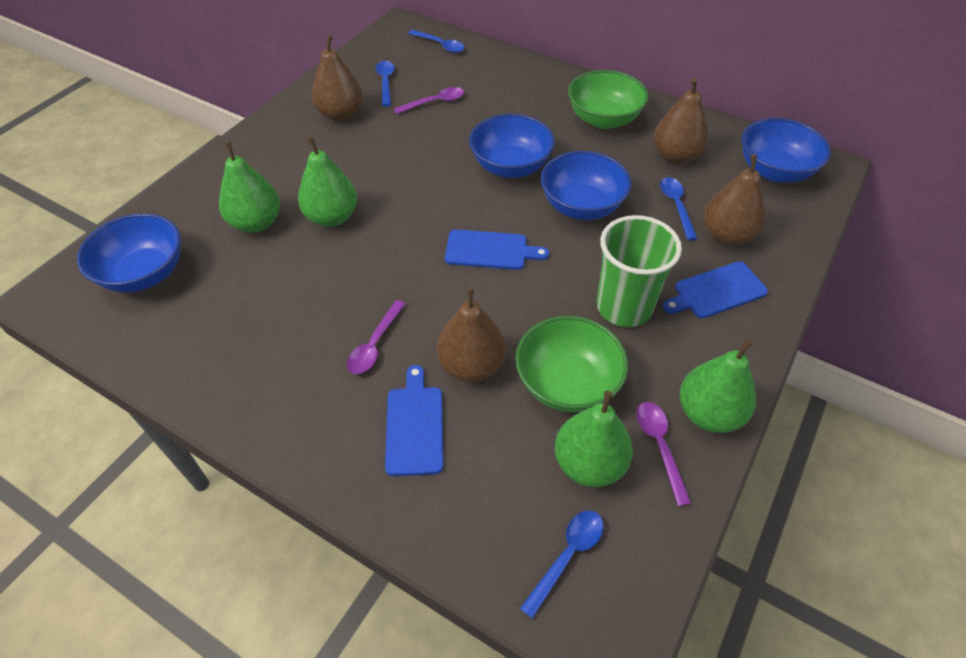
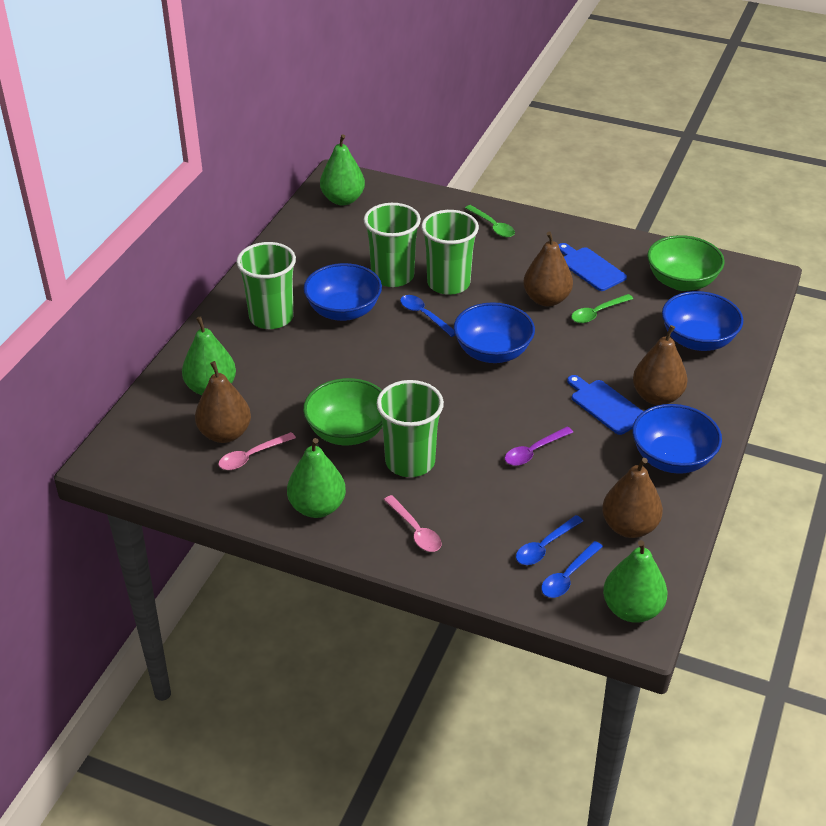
blue cutting board: [385,365,443,476] [445,229,549,270] [663,261,768,318] = 3 -> [558,243,627,291] [567,375,643,435] = 2
blue spoon: [375,61,395,107] [408,30,465,53] [520,511,604,619] [660,177,698,240] = 4 -> [400,295,455,337] [516,515,583,565] [541,541,603,598] = 3
green cup: [597,215,682,327] = 1 -> [237,242,296,329] [364,203,421,287] [377,380,444,477] [421,210,479,295] = 4
green spoon: none = 0 -> [465,205,515,237] [571,294,633,323] = 2
pink spoon: none = 0 -> [218,432,296,470] [384,495,442,552] = 2
purple spoon: [347,300,406,374] [394,87,464,114] [636,402,691,506] = 3 -> [505,427,573,466] = 1

